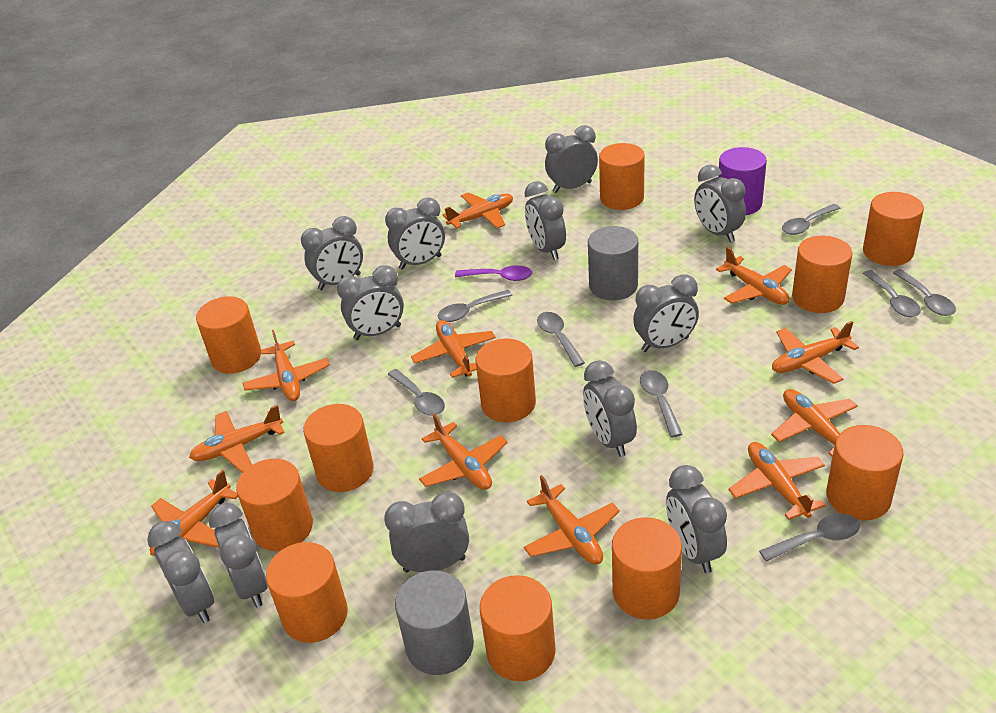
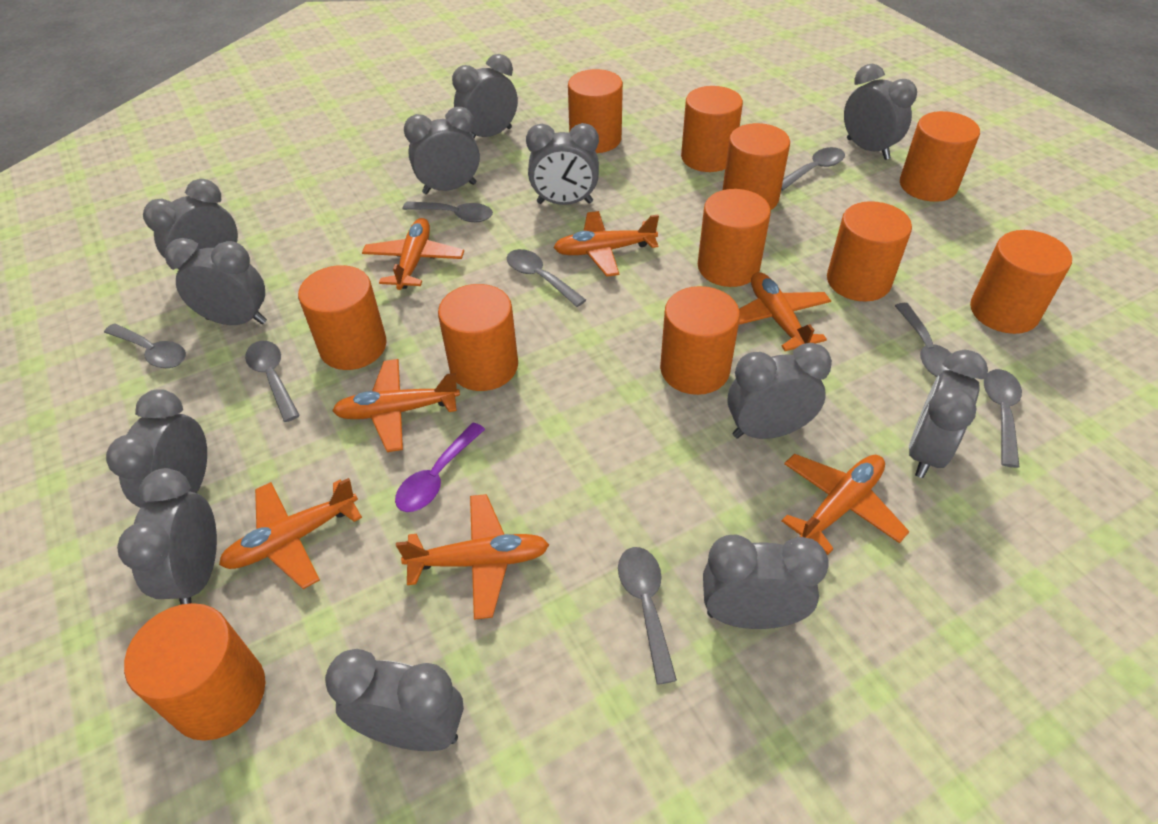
grey cylinder: [395,570,474,675] [588,226,638,301] = 2 -> none = 0
orange plane: [150,470,238,556] [189,405,285,473] [242,330,330,401] [411,320,496,378] [419,413,508,490] [442,192,513,229] [524,475,620,564] [716,247,792,305] [728,442,826,520] [771,389,858,457] [772,321,859,384] = 11 -> [219,478,362,589] [332,359,460,452] [362,218,464,290] [396,494,549,620] [553,211,659,277] [739,272,831,351] [781,454,910,555] = 7
purple cylinder: [718,147,767,215] = 1 -> none = 0

